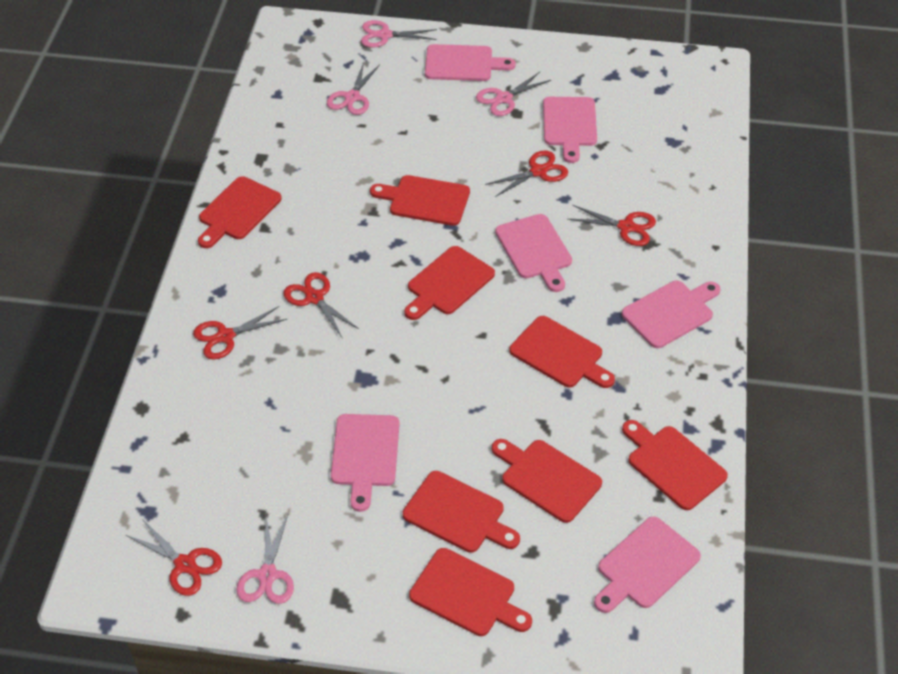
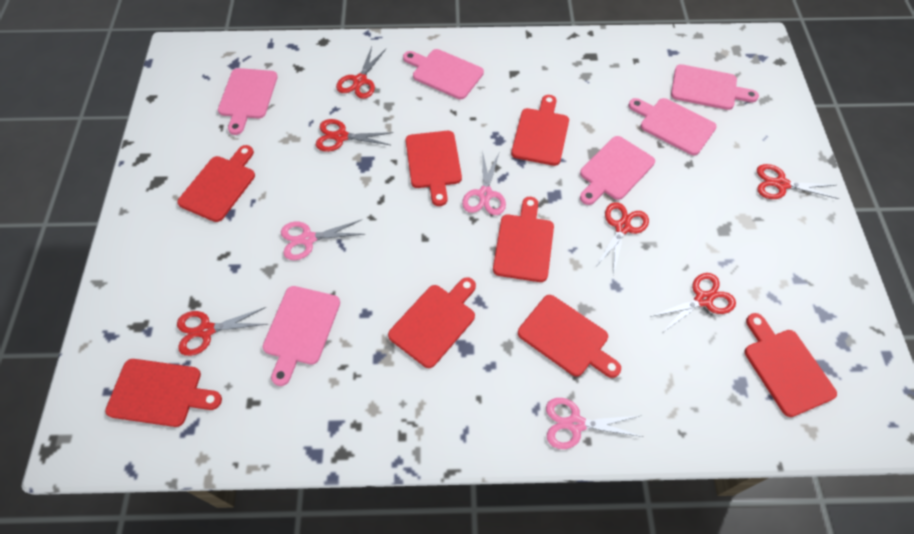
pink scissors: [236,515,294,604] [327,62,380,115] [361,20,437,48] [476,72,551,116] = 4 -> [281,220,364,260] [462,150,506,215] [546,398,643,449] = 3
red scissors: [126,519,222,596] [193,306,287,360] [283,272,359,339] [485,150,568,197] [568,205,656,246] = 5 -> [177,307,267,356] [316,119,393,152] [336,46,386,99] [596,202,649,275] [650,273,736,333] [757,164,839,199] = 6

